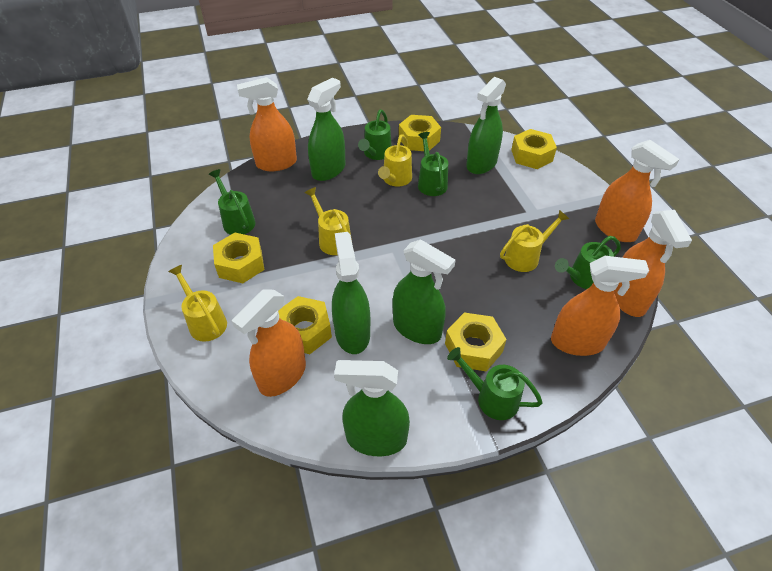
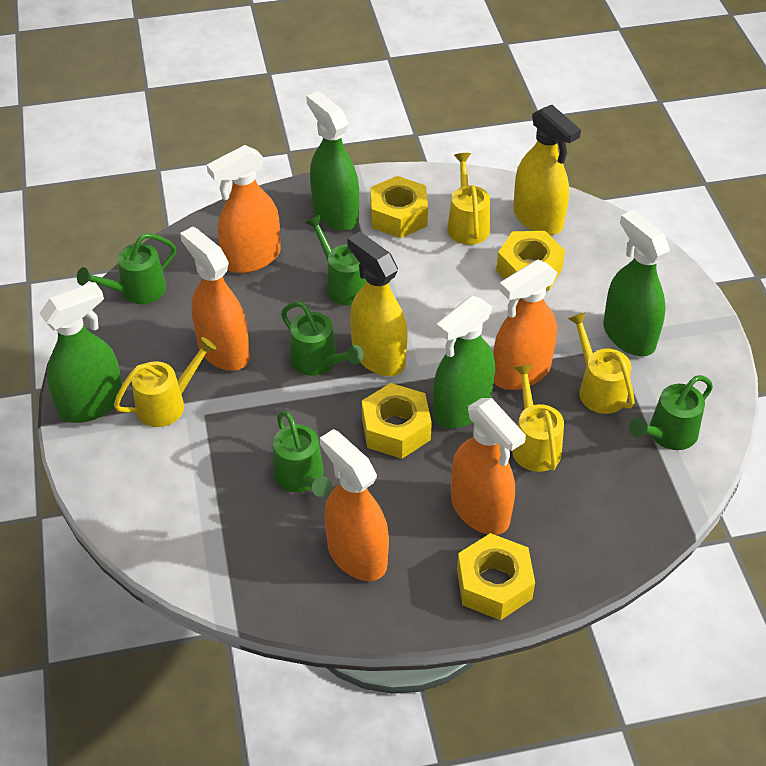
green spray bottle: [307,78,346,181] [332,232,370,354] [334,360,410,456] [393,239,456,344] [466,77,506,174] = 5 -> [39,282,122,423] [306,91,359,231] [433,296,495,428] [603,210,670,356] = 4
yellow nut: [213,233,264,283] [278,296,332,354] [399,115,441,151] [445,313,507,371] [511,129,557,169] = 5 -> [362,383,432,459] [370,176,428,238] [457,533,535,620] [496,231,565,290] = 4
yellow spray bottle: none = 0 -> [347,232,408,376] [513,105,581,235] = 2

